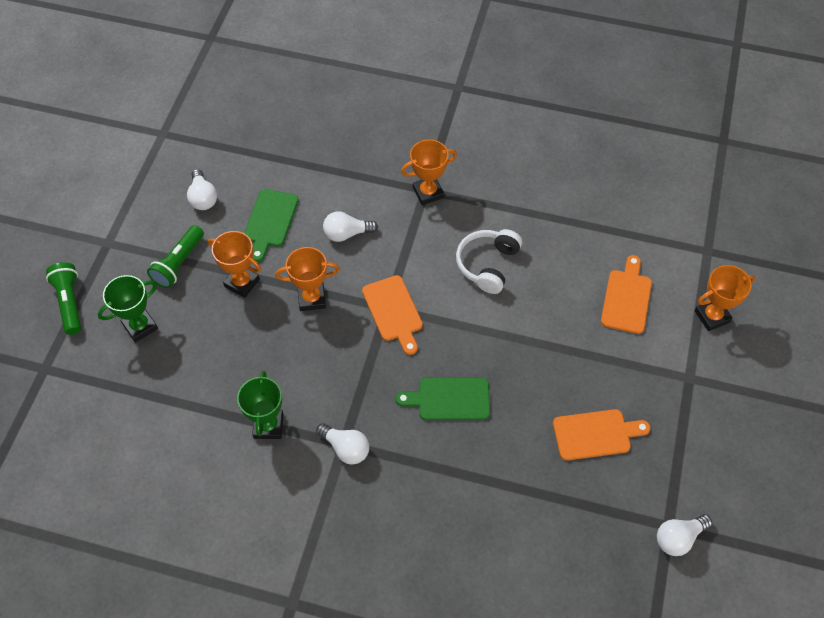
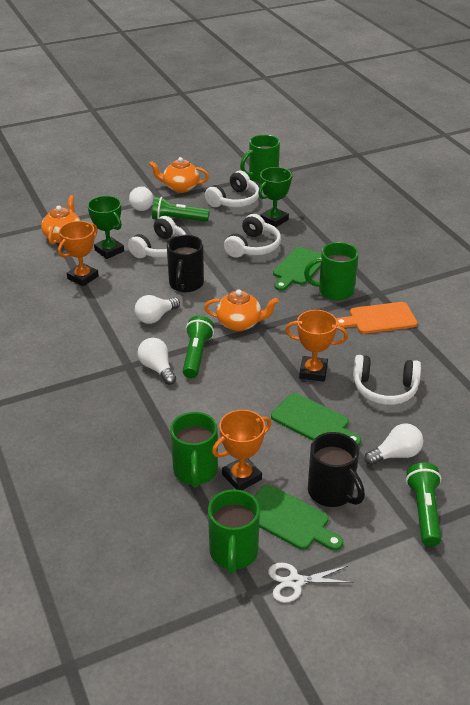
black mug: none = 0 -> [167,235,204,292] [308,432,365,507] = 2
green cutting board: [244,189,299,262] [395,377,490,420] = 2 -> [254,485,343,551] [271,393,361,446] [273,247,321,291] = 3
green flashlight: [46,262,81,335] [147,225,204,288] = 2 -> [152,197,210,222] [183,316,214,378] [406,463,441,546] = 3
green mug: none = 0 -> [170,412,218,488] [208,489,260,575] [240,135,280,183] [304,242,359,300] = 4
orange cutting board: [362,275,423,355] [553,409,650,461] [601,255,652,334] = 3 -> [336,302,417,334] = 1
orange teapot: none = 0 -> [41,195,81,244] [149,157,209,193] [204,290,279,331] = 3
orange trophy: [208,231,261,298] [275,247,340,311] [401,139,457,205] [695,265,755,331] = 4 -> [58,221,99,286] [212,410,271,490] [285,310,348,382] = 3
white headphones: [456,229,522,294] = 1 -> [128,216,186,258] [205,171,259,207] [224,214,281,258] [353,355,421,405] = 4
white scissors: none = 0 -> [268,563,353,603] = 1

